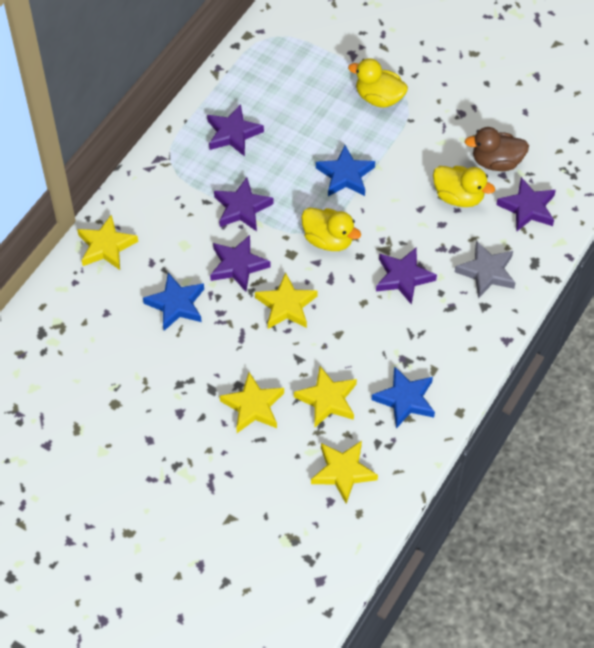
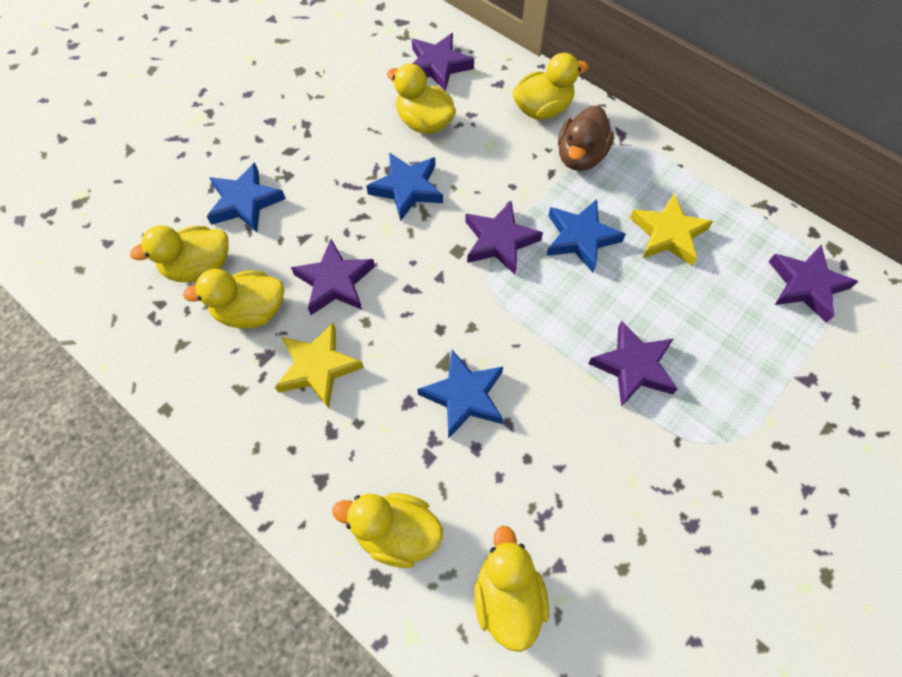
blue star: [143,273,204,331] [316,145,375,196] [371,366,435,429] = 3 -> [207,162,286,233] [366,152,443,221] [417,350,503,439] [546,199,626,272] = 4
grey star: [455,241,516,298] = 1 -> none = 0
yellow duck: [301,208,361,251] [348,58,408,107] [433,166,495,207] = 3 -> [130,225,229,282] [183,269,284,329] [332,493,443,568] [387,63,456,134] [474,526,549,652] [512,53,588,119] = 6
yellow star: [77,215,138,270] [220,372,284,433] [255,272,318,329] [294,366,357,427] [311,441,378,504] = 5 -> [275,323,364,408] [630,194,713,266] = 2

